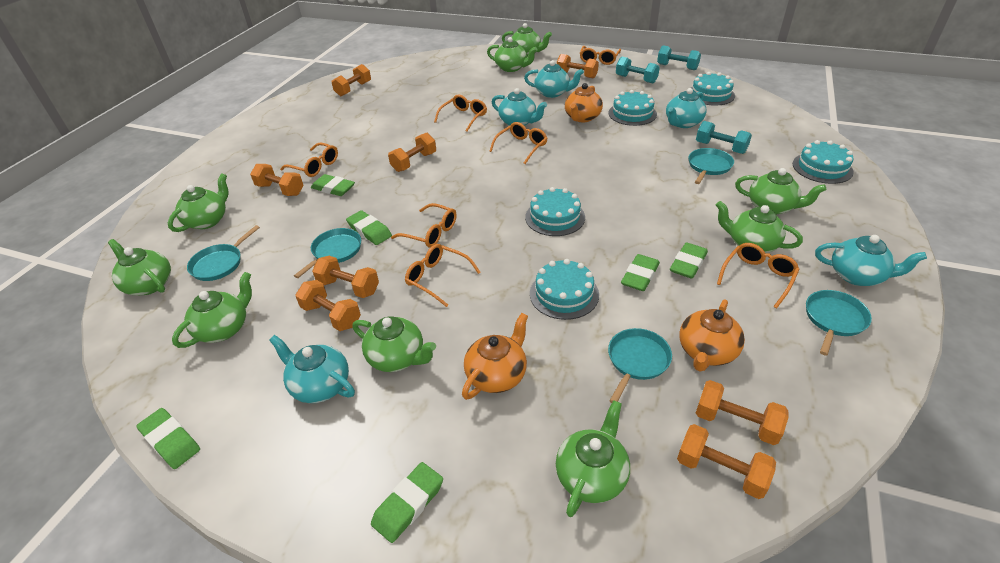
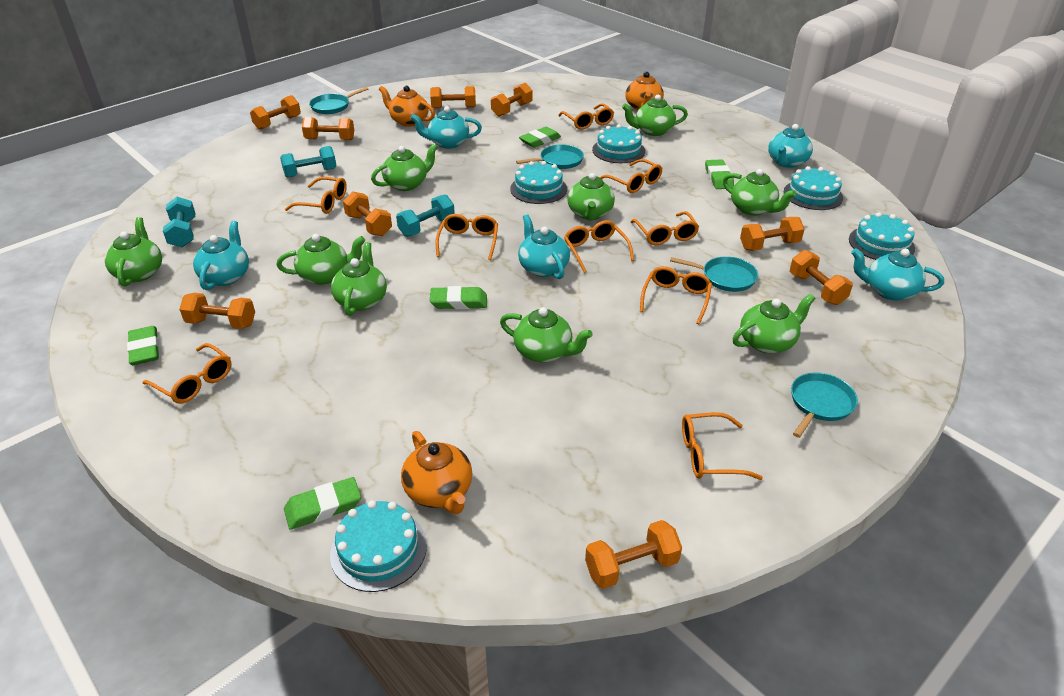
green eraser: [136,408,200,469] [311,174,355,196] [346,210,392,245] [371,462,443,543] [621,254,660,291] [670,242,708,279] = 6 -> [127,326,159,365] [284,477,361,530] [430,286,487,309] [519,127,561,148] [705,159,734,189] = 5
orange dumbbell: [250,164,303,196] [295,280,361,331] [312,256,379,298] [332,64,371,96] [388,132,436,172] [557,54,599,79] [677,424,776,499] [696,380,789,445] = 8 -> [179,293,255,329] [250,95,301,130] [302,117,354,140] [343,191,392,236] [430,86,476,108] [491,83,533,117] [585,520,682,589] [740,217,805,251] [790,250,853,305] = 9
orange glasses: [280,143,338,177] [391,203,457,248] [405,244,480,307] [434,95,487,132] [490,122,548,164] [580,46,621,65] [717,243,800,308] = 7 -> [143,343,232,403] [285,177,347,214] [435,214,498,260] [558,103,614,130] [564,220,634,273] [599,159,662,193] [631,211,699,245] [640,266,712,324] [682,412,763,480] = 9
turquoise pan: [187,225,260,281] [294,228,361,278] [608,328,672,403] [688,148,734,184] [806,290,872,356] = 5 -> [309,87,368,114] [516,145,584,169] [670,256,758,292] [791,373,858,438] = 4

